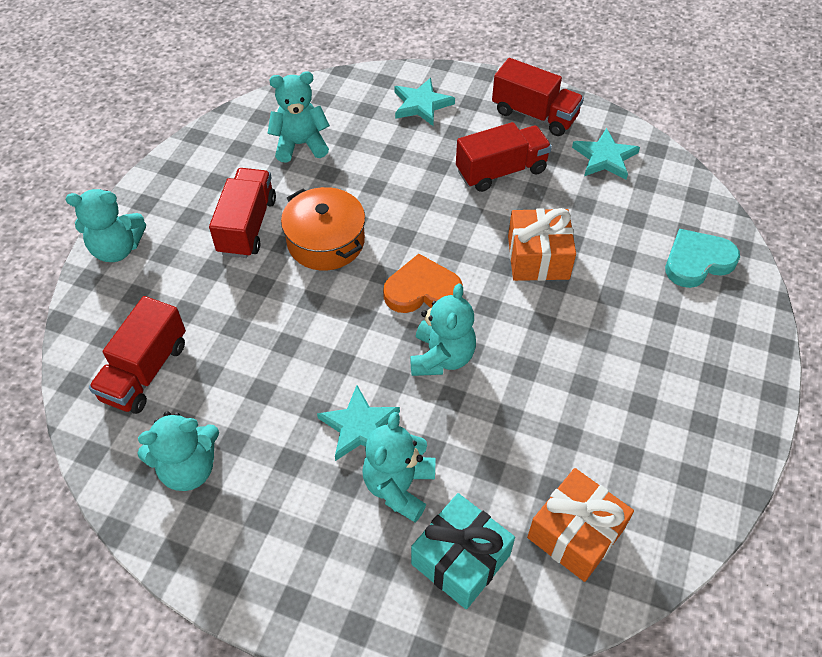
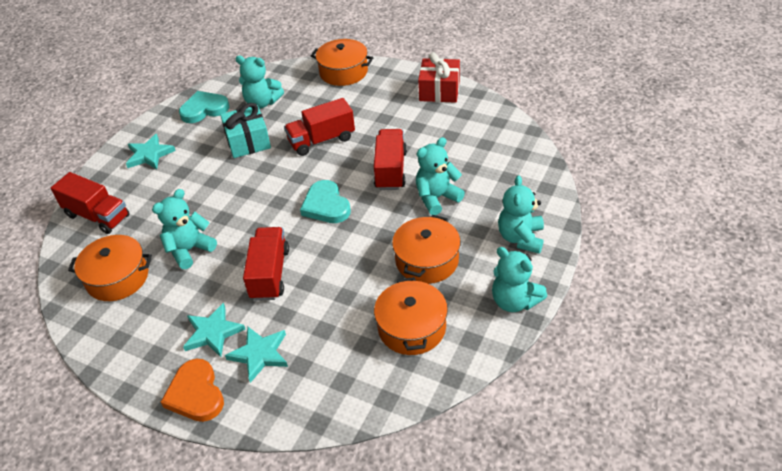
orange gift: [508,208,576,281] [527,468,634,582] = 2 -> none = 0
orange pot: [281,187,365,270] = 1 -> [68,235,152,301] [311,39,373,86] [374,277,448,355] [392,215,461,284] = 4
red gift: none = 0 -> [418,52,460,103] = 1
turquoise heart: [665,229,740,288] = 1 -> [179,91,230,123] [300,180,351,223] = 2

